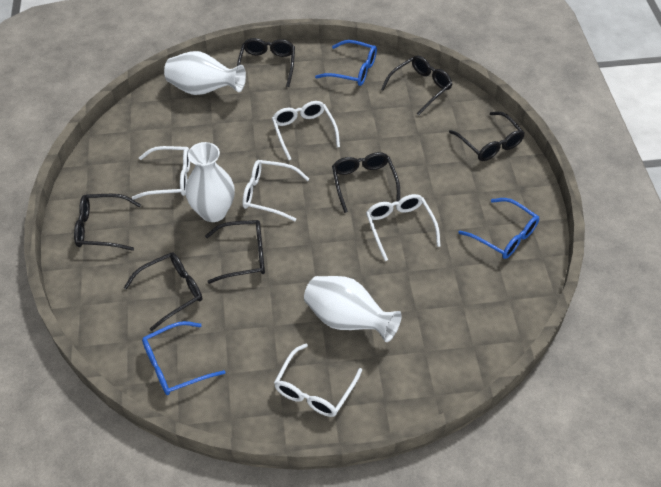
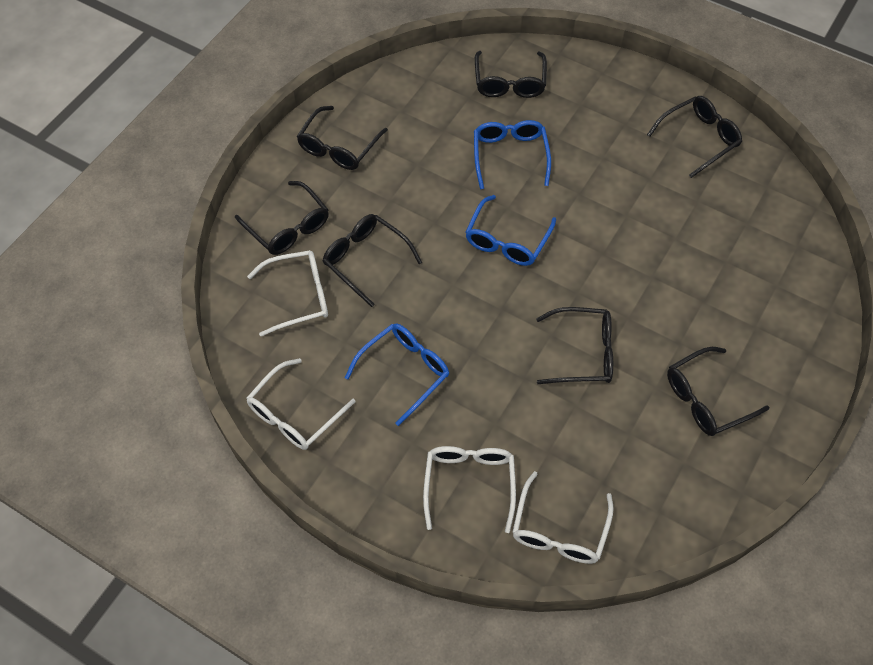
white glasses: [132,146,190,200] [242,160,309,221] [272,101,340,160] [274,344,362,417] [366,194,441,261] = 5 -> [247,250,328,336] [247,358,356,450] [423,446,516,533] [512,471,614,564] = 4
white vase: [164,51,246,95] [185,142,235,222] [304,276,402,342] = 3 -> none = 0

